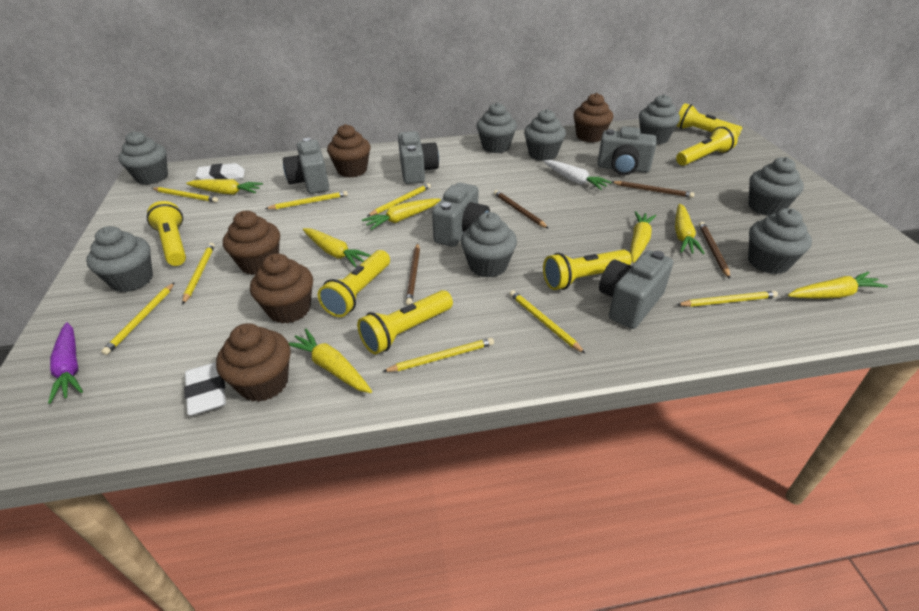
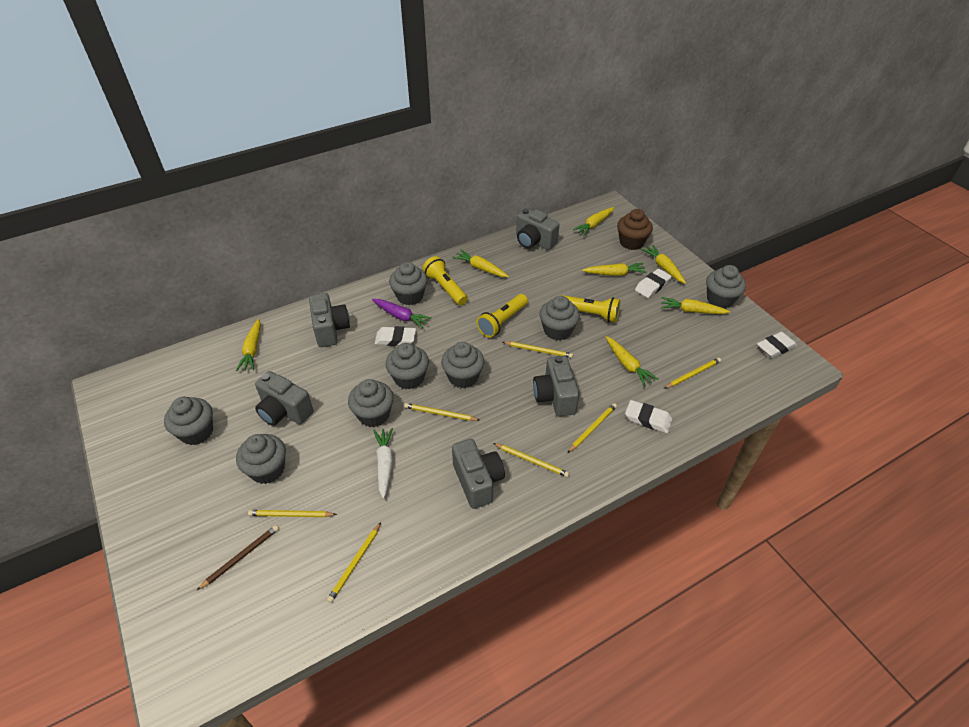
brown cupcake: [216,323,291,402] [223,211,280,275] [250,253,313,324] [327,124,371,178] [573,93,613,142] = 5 -> [617,209,653,250] = 1
brown pencil: [406,243,420,305] [494,190,549,229] [612,181,695,198] [699,222,730,279] = 4 -> [197,525,279,590] = 1
white eraser: [184,362,226,416] [196,163,245,180] = 2 -> [375,326,416,346] [625,400,672,433] [635,269,672,298] [757,332,797,358] = 4
yellow flashlight: [147,201,186,266] [318,250,390,317] [357,290,453,354] [543,250,632,290] [676,103,742,137] [676,126,738,166] = 6 -> [422,256,468,305] [477,294,528,338] [559,295,620,323] = 3
yellow pencil: [101,282,175,355] [152,187,218,203] [182,243,215,305] [265,191,348,209] [368,183,431,216] [382,338,494,372] [510,290,586,354] [677,291,778,307] = 8 -> [248,510,337,517] [327,522,381,603] [404,403,479,421] [493,443,570,477] [503,342,573,358] [568,403,617,453] [665,358,721,388] = 7

